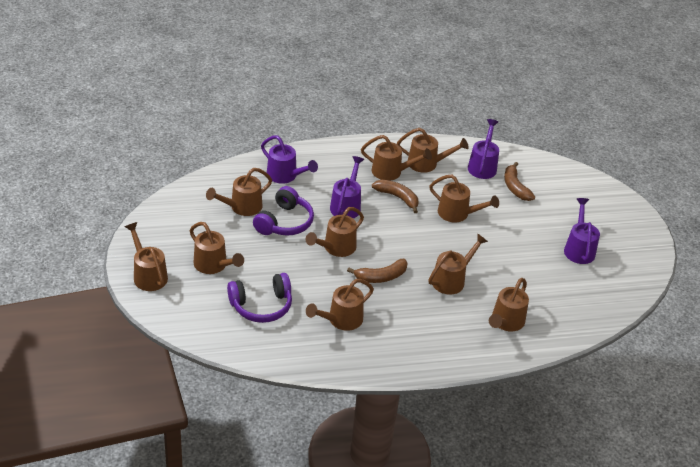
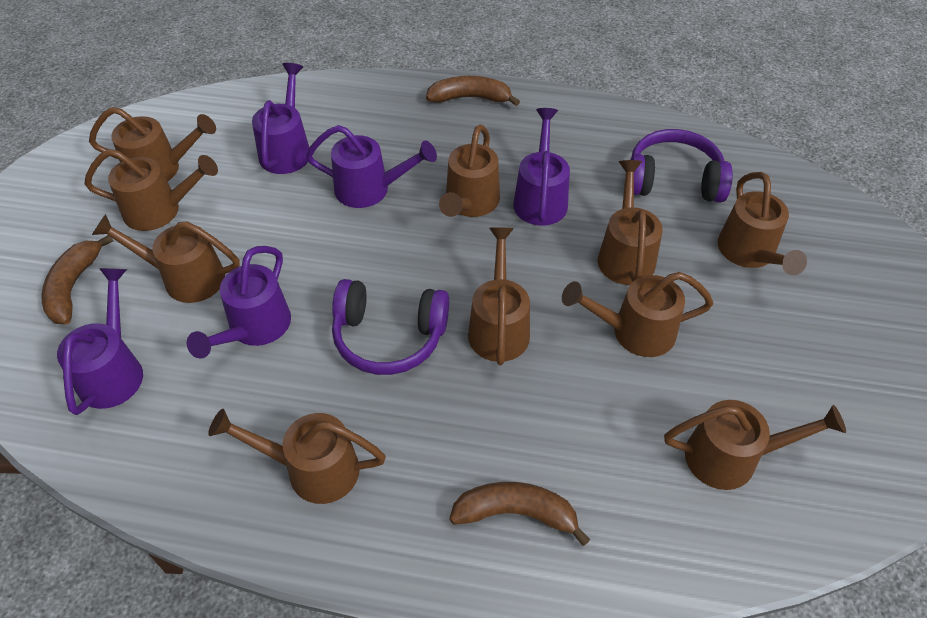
purple watering can: [261,135,318,184] [330,156,364,218] [468,119,499,179] [564,198,600,264] = 4 -> [57,268,143,415] [187,246,291,359] [252,63,310,174] [306,125,437,208] [513,108,570,226] = 5

